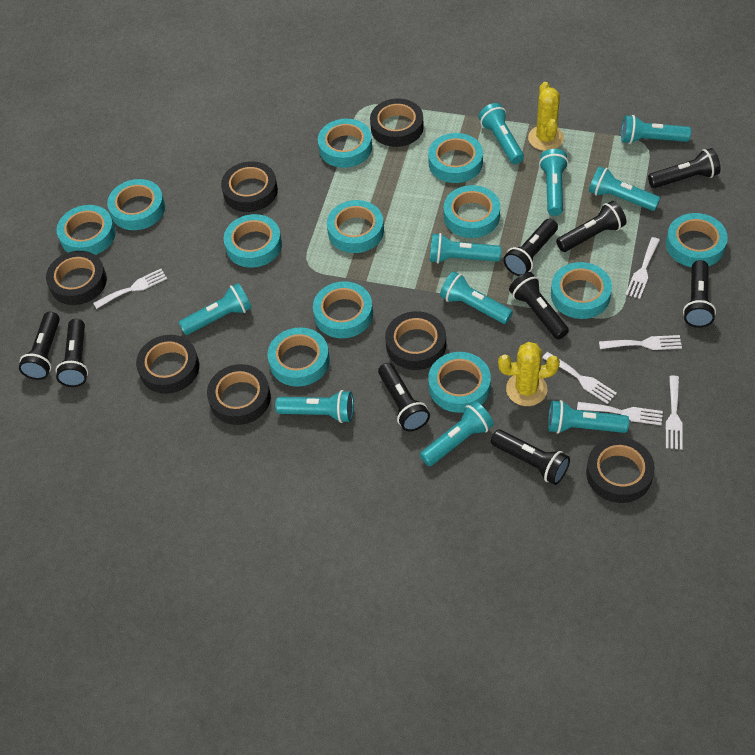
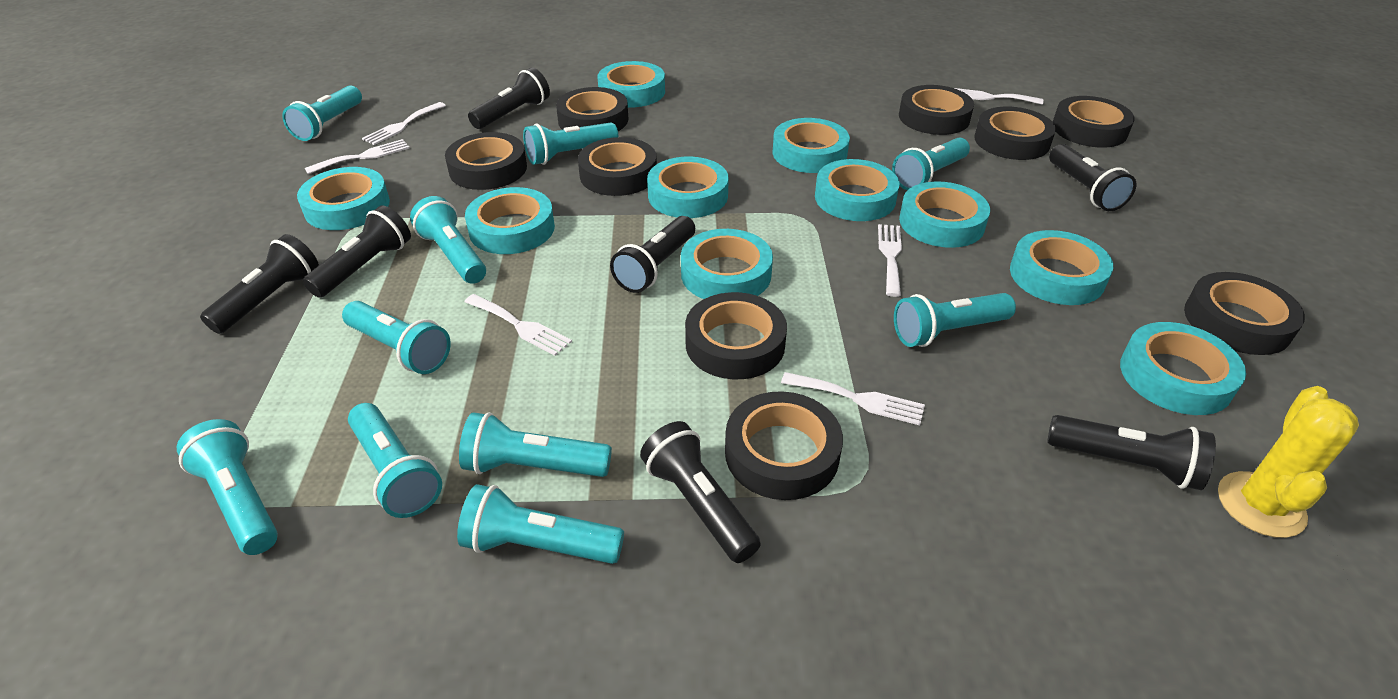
black flashlight: [19,312,60,380] [55,319,88,387] [378,363,430,431] [491,430,570,485] [503,219,558,276] [509,272,569,340] [556,201,626,252] [648,148,721,188] [683,260,716,328] = 9 -> [200,234,319,334] [303,206,411,298] [468,68,550,129] [610,216,695,293] [640,421,761,563] [1047,415,1216,490] [1049,144,1136,211] = 7
black tape: [46,251,107,305] [136,335,199,394] [207,364,271,425] [221,161,278,212] [370,98,424,147] [385,311,446,370] [586,437,655,503] = 7 -> [445,132,527,190] [556,87,628,131] [578,137,657,196] [685,292,787,379] [725,391,843,500] [899,85,974,135] [974,107,1056,160] [1053,96,1135,148] [1184,272,1305,355] = 9
turquoise tape: [57,205,116,255] [107,179,165,230] [224,214,282,268] [268,327,330,387] [313,281,373,338] [318,119,372,168] [327,200,384,253] [428,133,483,183] [428,352,491,413] [444,185,500,238] [551,262,612,319] [666,213,728,267] = 12 -> [297,167,390,230] [465,187,555,254] [597,61,665,108] [647,157,729,218] [681,229,773,299] [773,118,850,173] [815,159,899,221] [899,181,990,248] [1010,230,1113,305] [1120,322,1246,415] = 10
yellow cactus: [498,342,560,406] [528,82,564,151] = 2 -> [1218,386,1359,538] = 1

